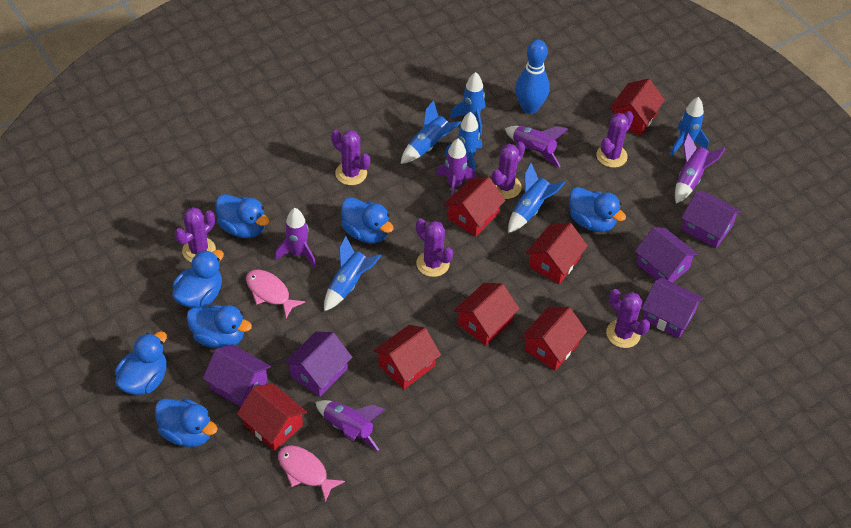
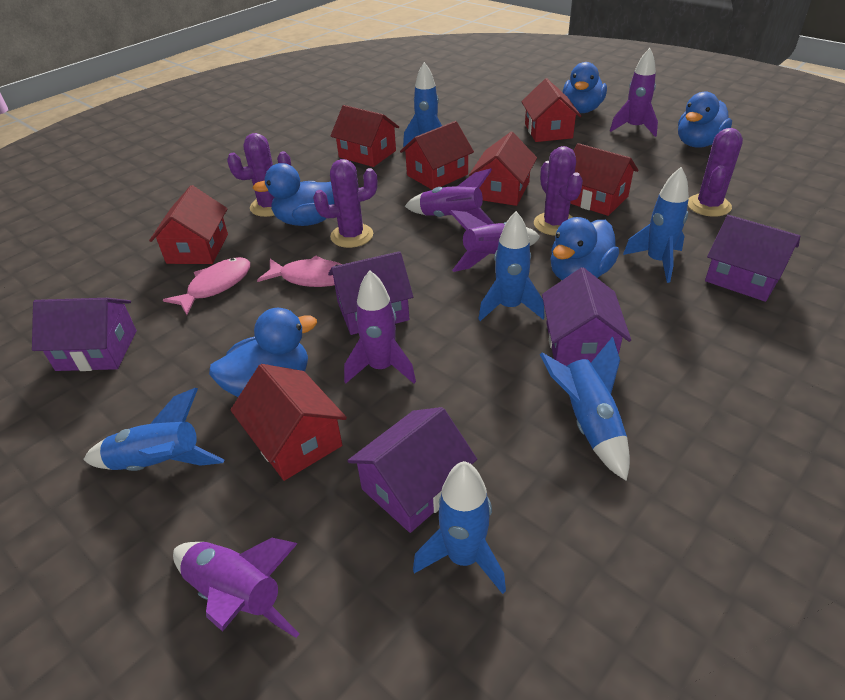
blue bowling pin: [515,40,549,114] = 1 -> none = 0
blue duck: [115,331,167,395] [155,398,218,447] [172,250,224,308] [186,305,252,348] [216,194,269,238] [341,197,394,243] [569,187,626,232] = 7 -> [209,308,317,397] [252,163,335,226] [550,217,619,280] [563,62,607,113] [678,91,732,148] = 5
purple cactus: [174,207,216,262] [331,130,370,185] [416,218,453,277] [492,142,525,199] [596,111,634,168] [606,289,650,348] = 6 -> [227,133,291,217] [313,159,378,248] [534,146,583,236] [688,128,743,217] = 4

